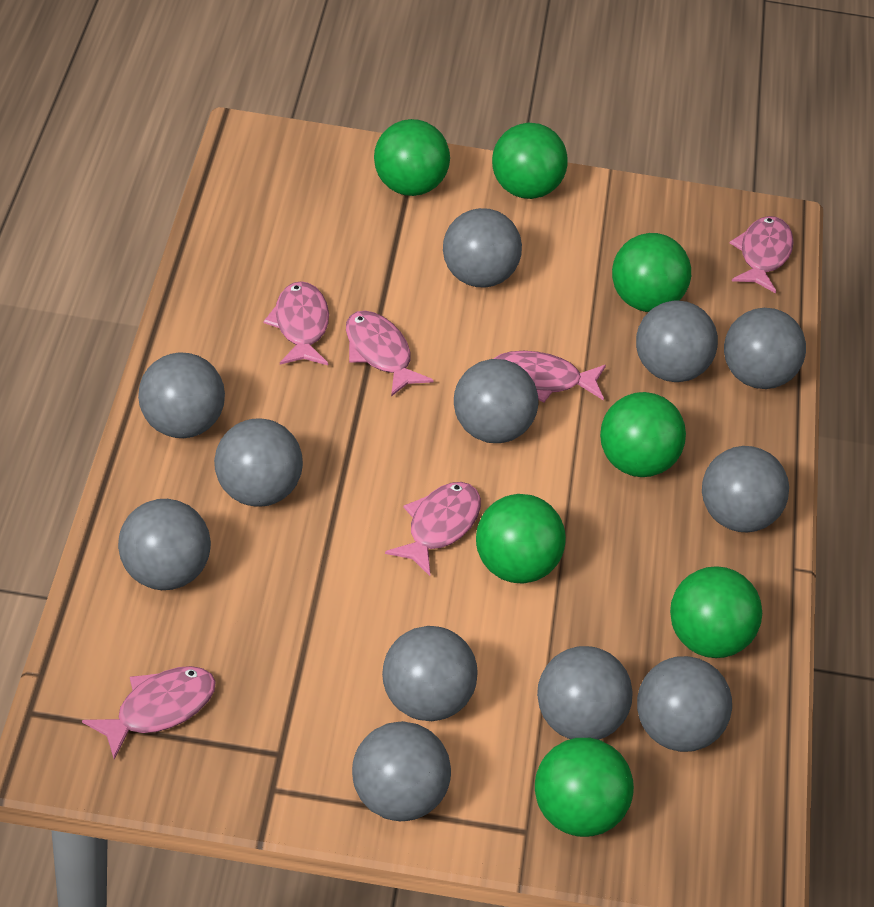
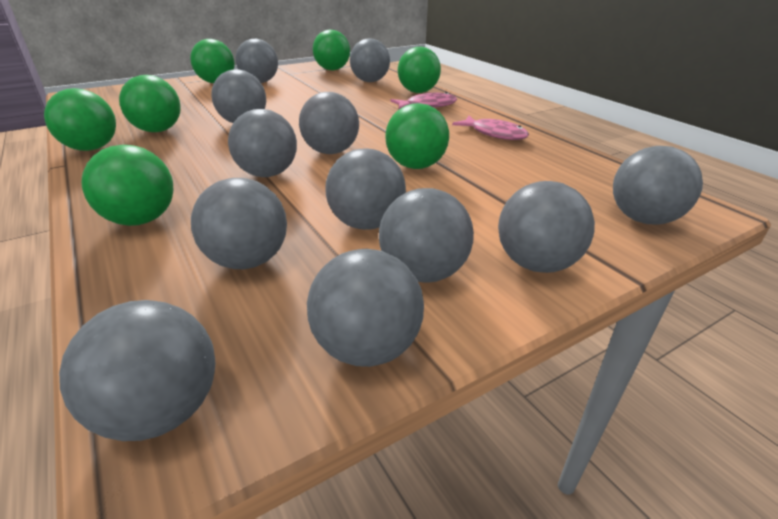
pink fish: [82,666,216,760] [263,281,329,365] [346,311,434,396] [385,482,481,576] [493,351,606,403] [730,216,794,293] = 6 -> [390,92,457,109] [452,116,529,140] = 2

